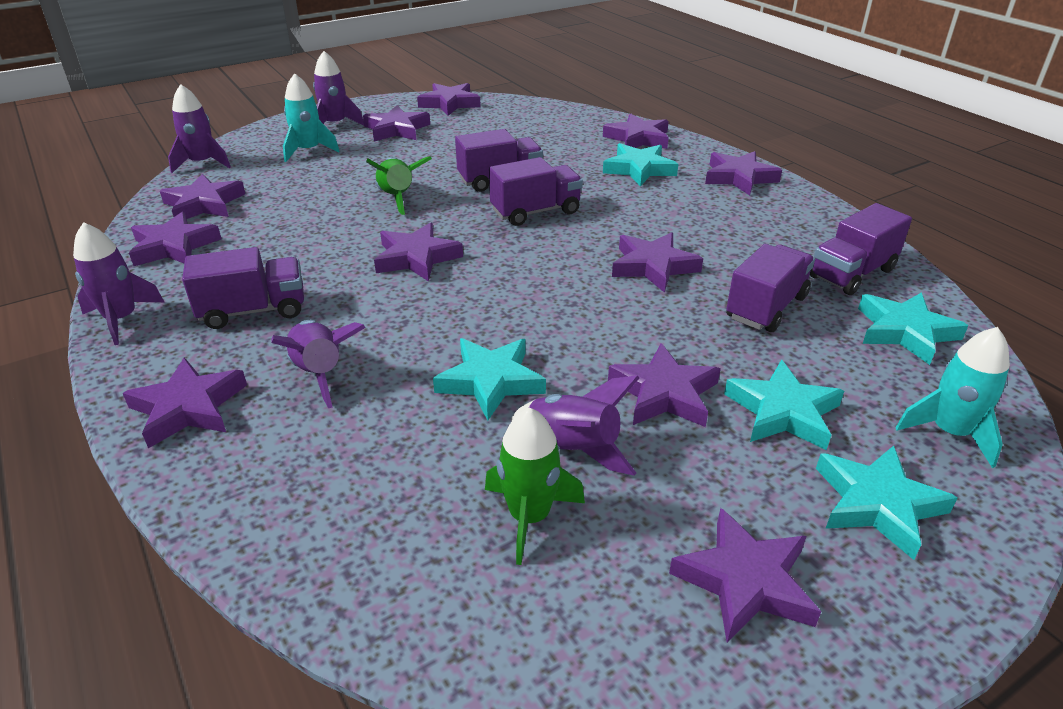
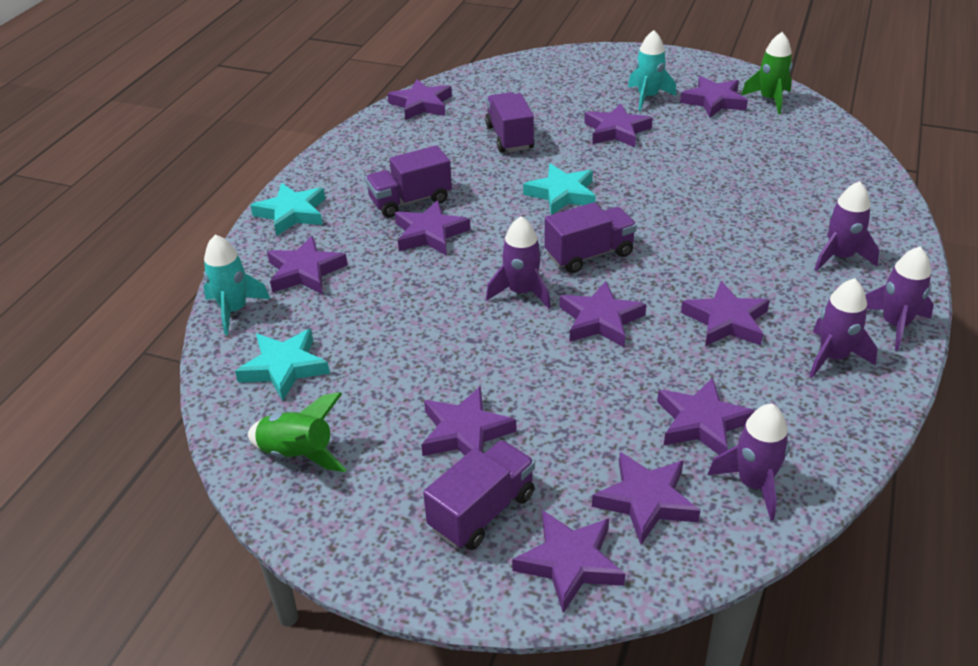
purple truck: [182,247,304,329] [455,129,543,192] [489,157,583,226] [726,244,815,332] [810,203,912,295] = 5 -> [365,145,452,217] [423,440,535,550] [485,92,534,153] [544,202,637,273] = 4
turquoise star: [433,338,546,420] [603,143,678,186] [724,360,844,450] [816,445,958,560] [858,292,968,365] = 5 -> [235,329,330,401] [250,183,325,236] [523,164,596,215] = 3

